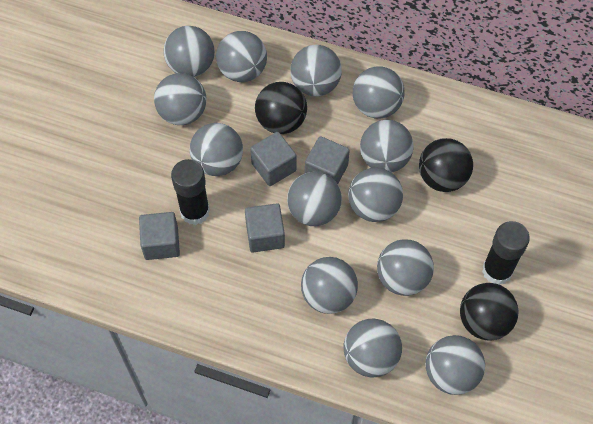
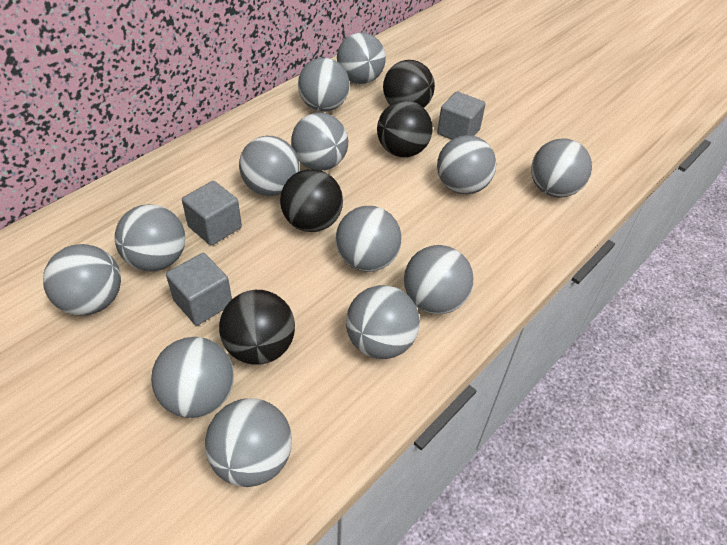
black ball: [255,82,307,134] [419,138,473,192] [460,283,519,341] = 3 -> [219,290,295,365] [280,169,343,232] [377,101,433,157] [383,60,435,108] = 4
black glue stick: [171,159,210,225] [482,221,530,285] = 2 -> none = 0
grey cube: [139,212,180,260] [245,203,285,252] [250,132,297,186] [305,136,350,184] = 4 -> [166,253,232,326] [182,181,242,246] [437,92,486,140] = 3

